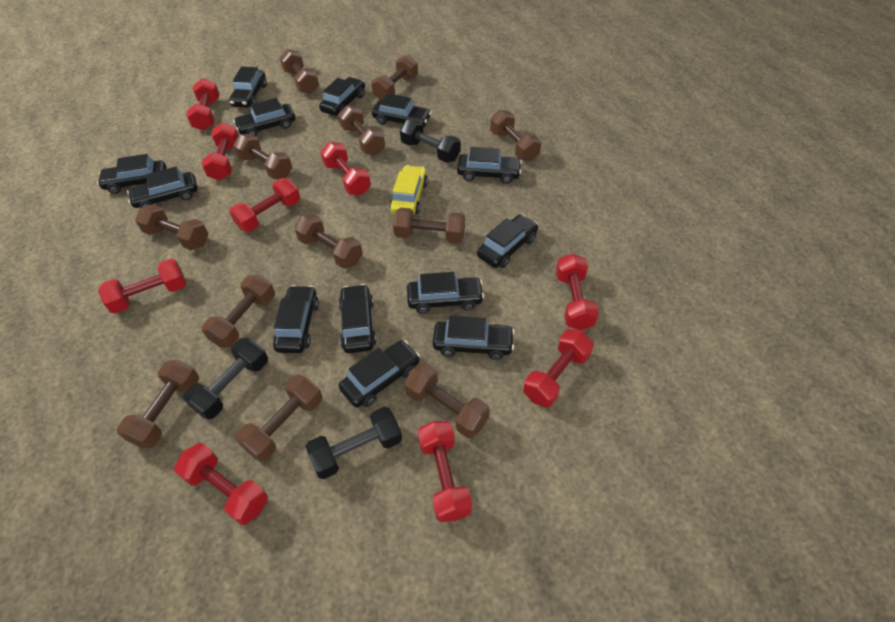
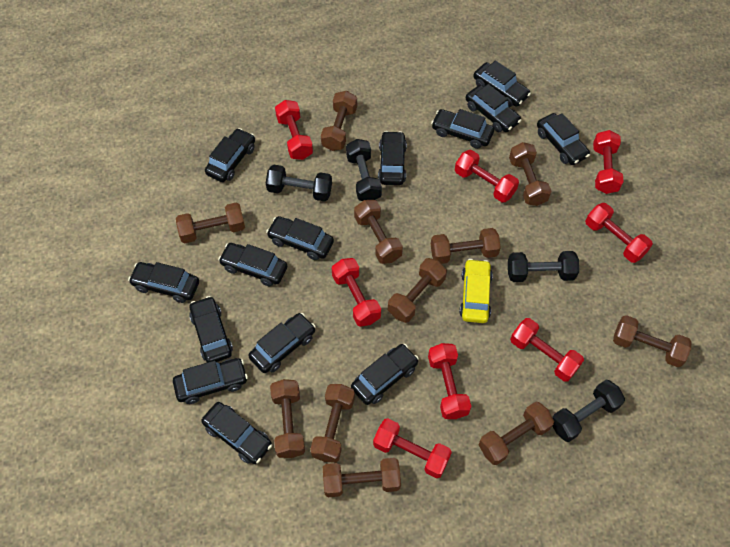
black car: [97,154,167,194] [127,167,198,208] [229,66,267,108] [233,98,295,136] [273,285,319,353] [319,77,365,116] [338,284,377,353] [339,340,420,407] [372,93,432,127] [407,272,484,314] [433,315,515,360] [457,147,522,184] [477,214,539,268] = 13 -> [128,262,199,303] [173,358,248,404] [189,296,233,363] [201,402,272,464] [205,128,255,182] [218,243,287,286] [249,313,316,373] [266,216,334,260] [351,344,419,405] [378,131,407,185] [431,109,494,149] [466,84,522,132] [473,60,531,107] [537,113,590,165] = 14
black dumbbell: [183,338,268,420] [306,407,402,479] [400,119,461,162] = 3 -> [266,165,332,202] [346,139,382,201] [508,251,579,282] [552,380,625,442] = 4
brown dumbbell: [117,360,199,449] [135,204,209,250] [202,275,275,348] [233,134,292,179] [236,375,323,462] [279,49,319,94] [294,214,363,269] [338,105,385,155] [371,55,418,100] [393,208,465,243] [404,363,490,438] [490,110,541,161] = 12 -> [176,203,245,243] [270,379,305,458] [310,384,355,463] [321,91,357,151] [323,458,401,497] [354,200,403,264] [388,258,447,323] [431,228,501,264] [479,401,554,465] [509,142,551,206] [613,315,691,367] = 11
red dumbbell: [98,259,186,313] [174,443,268,525] [186,78,219,131] [201,123,239,181] [229,178,300,232] [320,142,371,195] [418,421,472,522] [523,329,594,408] [556,253,599,330] = 9 -> [275,100,313,160] [332,258,381,327] [373,418,452,478] [428,343,471,419] [455,150,519,203] [510,318,584,382] [585,203,653,263] [593,130,623,194] = 8

